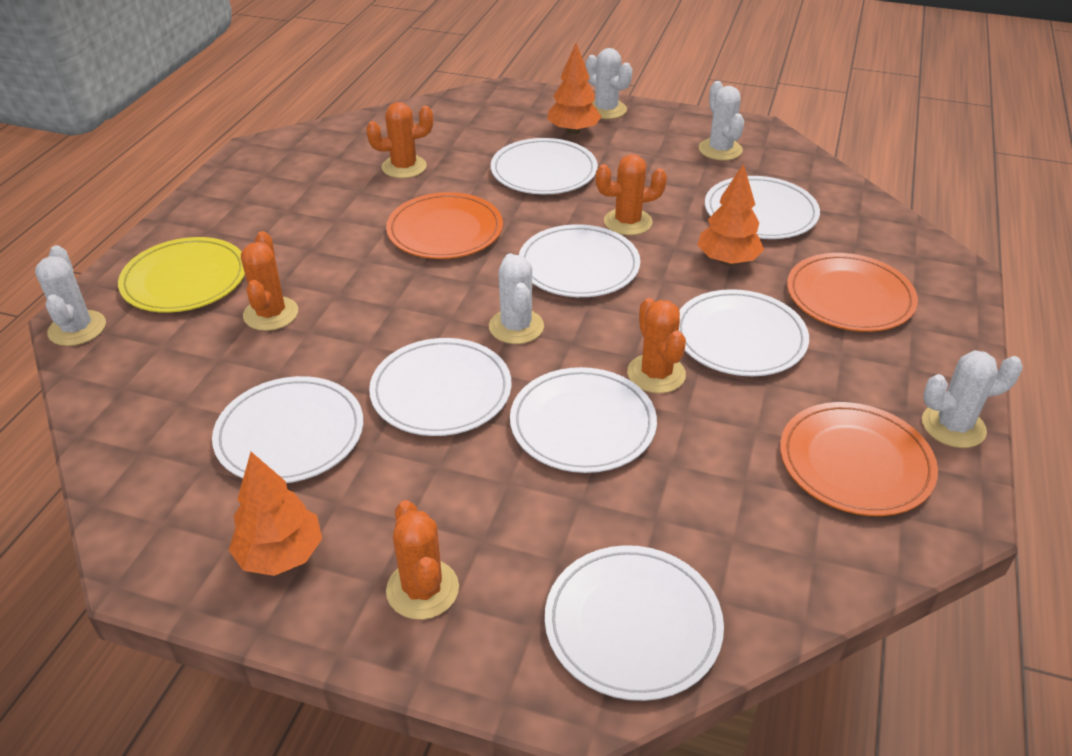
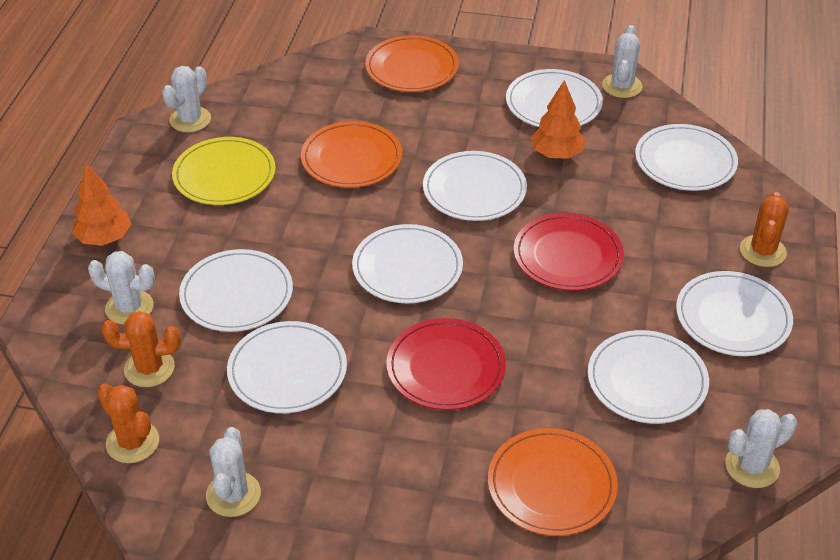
orange cactus: [241,231,298,331] [366,102,433,178] [386,500,459,620] [596,154,667,235] [627,298,686,393] = 5 -> [97,383,159,463] [101,311,181,387] [740,192,789,267] = 3
orange tree: [229,452,322,576] [547,43,602,134] [697,164,764,265] = 3 -> [72,163,131,246] [531,80,585,159] = 2
red plate: none = 0 -> [386,318,506,410] [514,213,624,291] = 2

